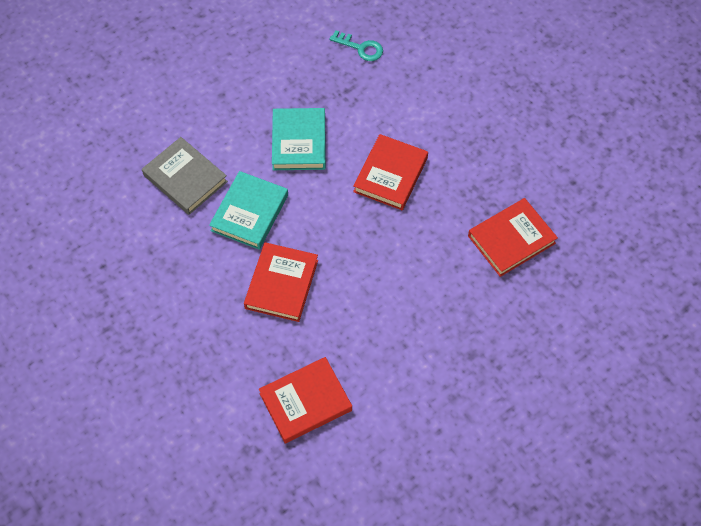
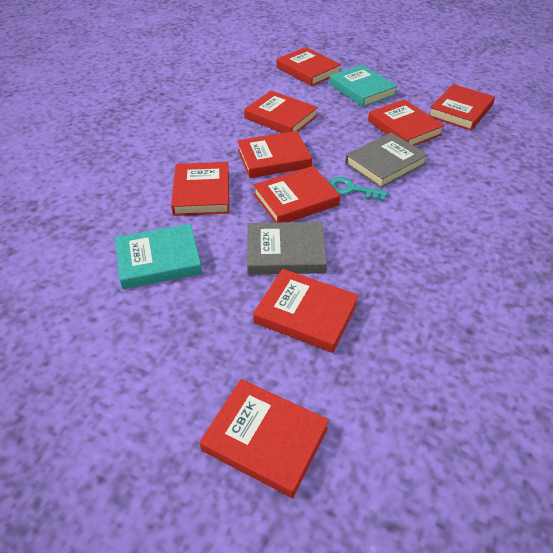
grey book: [142,137,228,215] = 1 -> [247,222,327,275] [345,133,428,188] = 2
red book: [244,242,318,322] [259,357,352,444] [353,134,428,210] [468,198,558,277] = 4 -> [171,162,229,216] [200,379,329,498] [237,131,312,178] [244,91,318,133] [253,166,340,223] [253,269,359,353] [276,47,341,86] [368,99,444,146] [429,84,495,131] = 9

